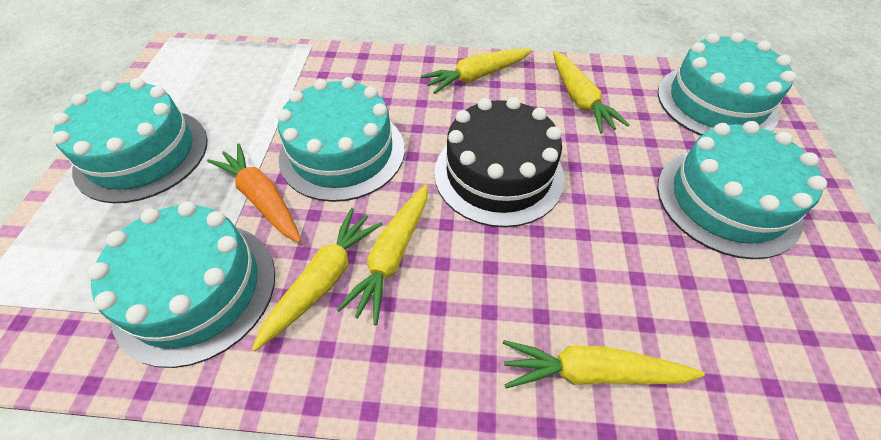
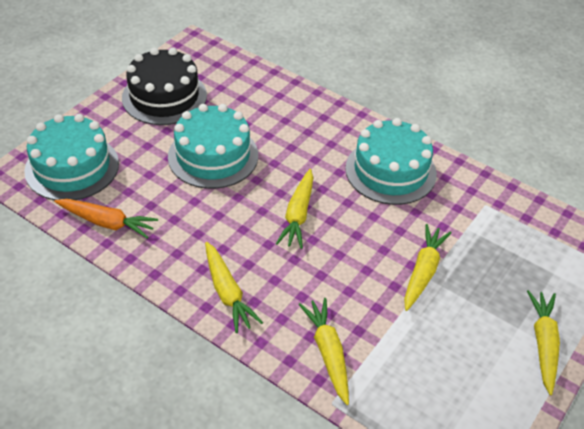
turquoise cake: [52,78,208,203] [88,201,275,368] [277,77,405,202] [657,121,827,259] [658,33,796,136] = 5 -> [24,114,119,200] [168,104,258,189] [345,118,437,205] = 3

